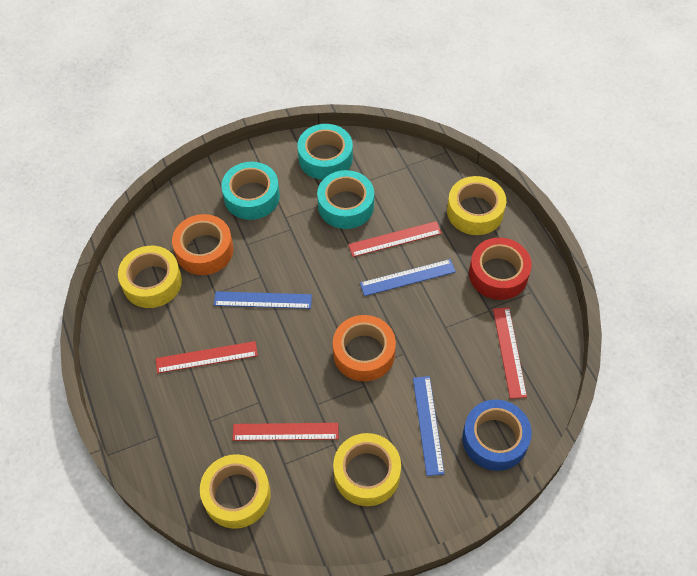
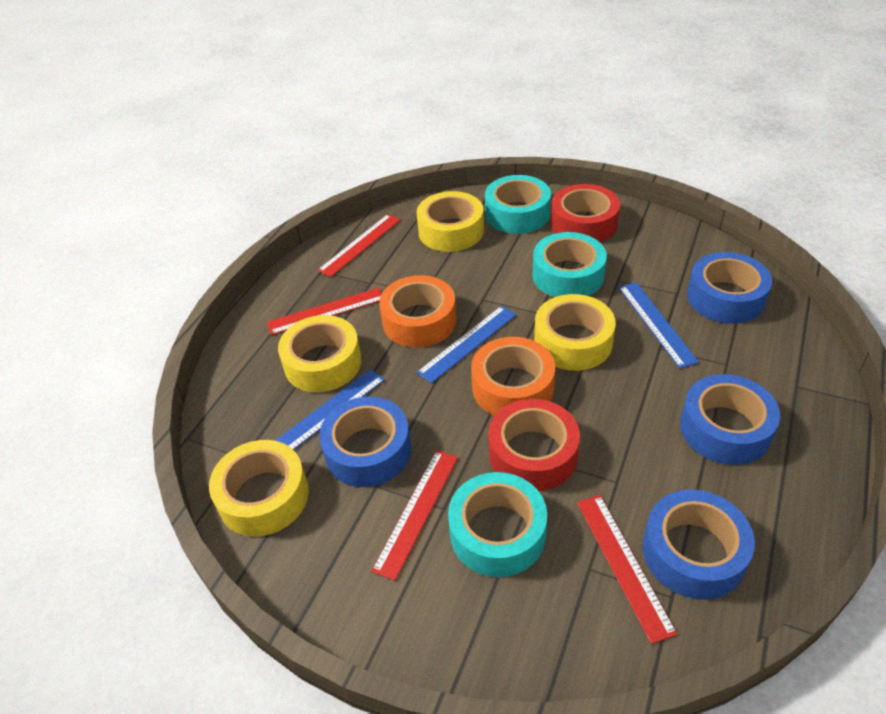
blue tape: [462,400,532,471] = 1 -> [319,396,411,487] [643,489,755,600] [680,374,780,465] [687,252,772,324] = 4
red tape: [469,238,532,300] = 1 -> [488,399,580,491] [551,184,620,242] = 2

